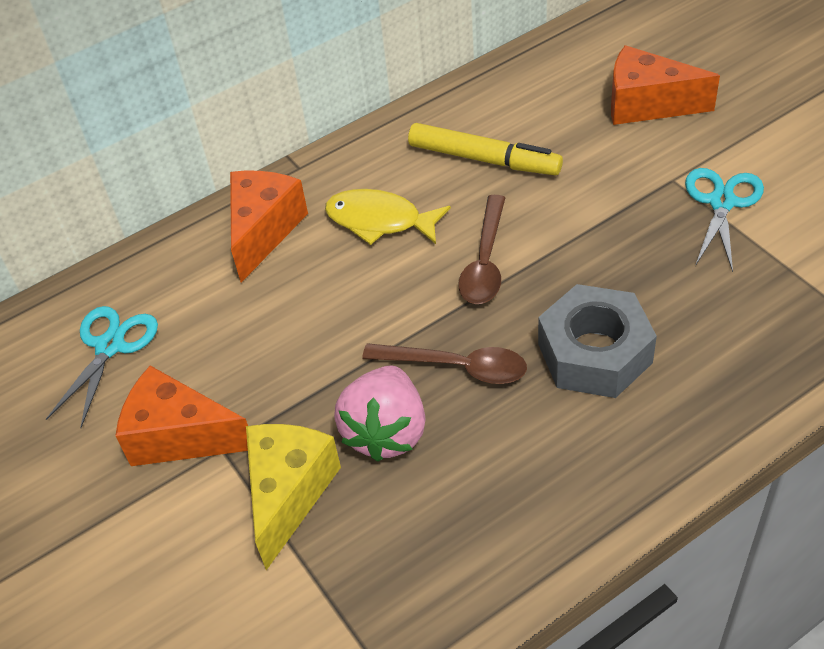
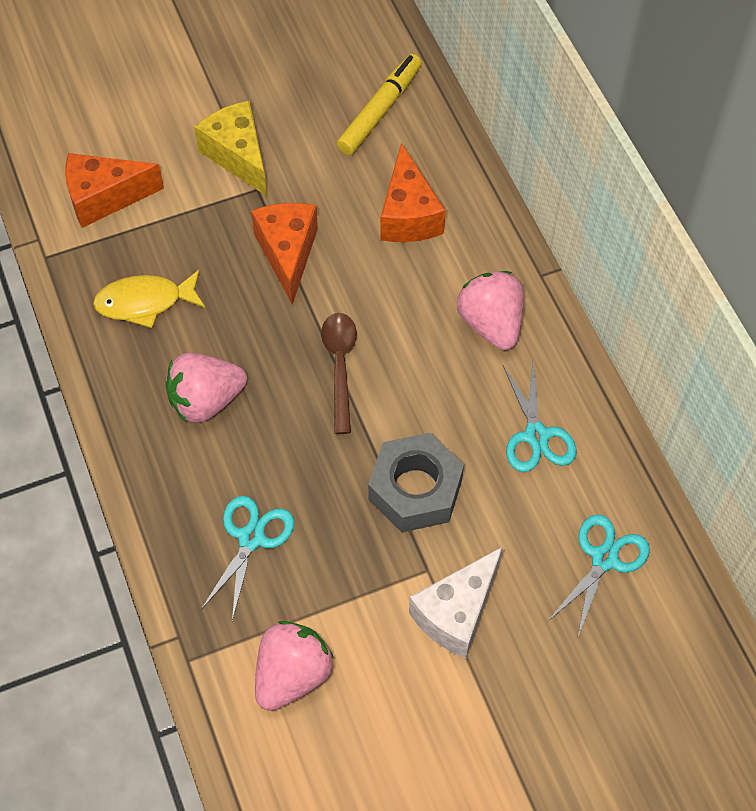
brown spoon: [362,343,527,384] [458,195,505,304] = 2 -> [321,313,357,434] = 1
pink strawberry: [334,365,426,462] = 1 -> [166,353,247,423] [255,621,334,711] [457,271,523,350] = 3
turquoise scissors: [46,306,158,428] [685,168,764,272] = 2 -> [201,496,294,621] [503,363,577,472] [548,515,650,637] = 3
white cheese: none = 0 -> [409,547,503,658] = 1

